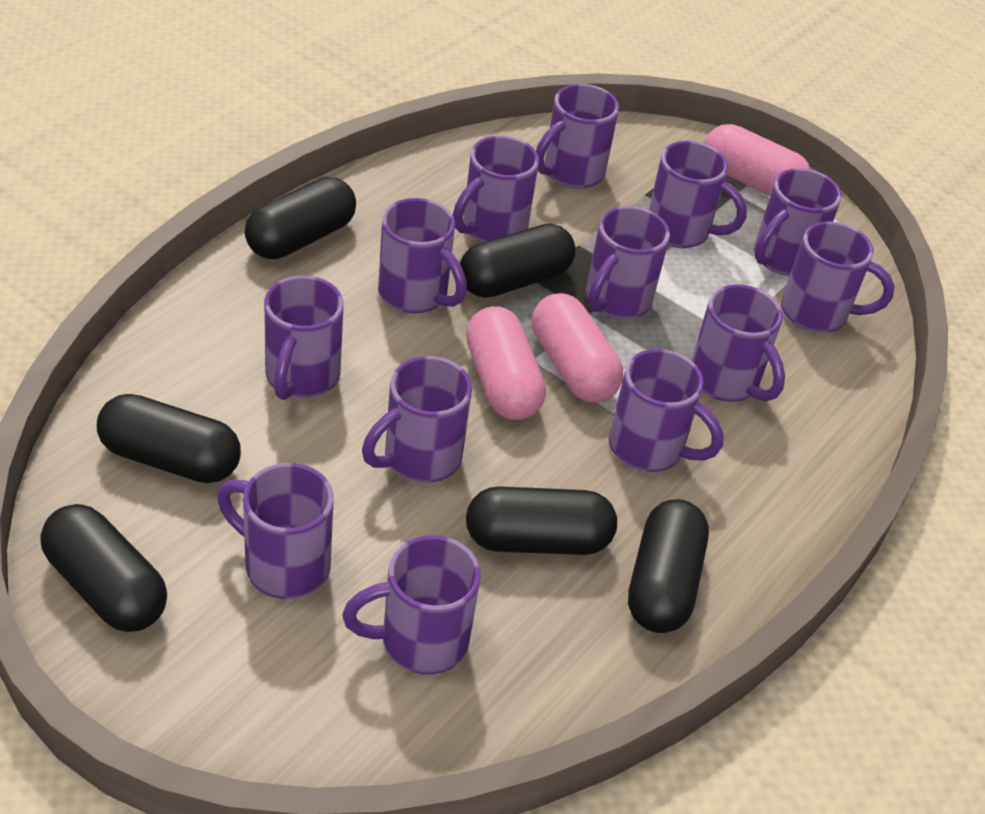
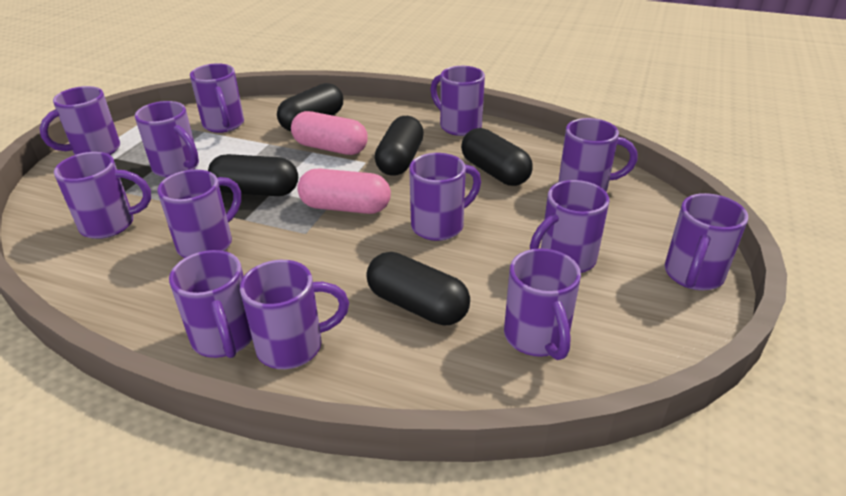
black capsule: [41,504,167,632] [97,394,241,483] [245,177,356,259] [460,223,576,298] [466,486,617,555] [628,499,709,633] = 6 -> [208,154,298,196] [277,83,343,131] [367,252,470,326] [375,116,424,176] [461,128,533,186] = 5
pink capsule: [466,306,546,420] [532,293,623,403] [704,124,811,196] = 3 -> [291,111,368,155] [297,168,391,214] = 2

